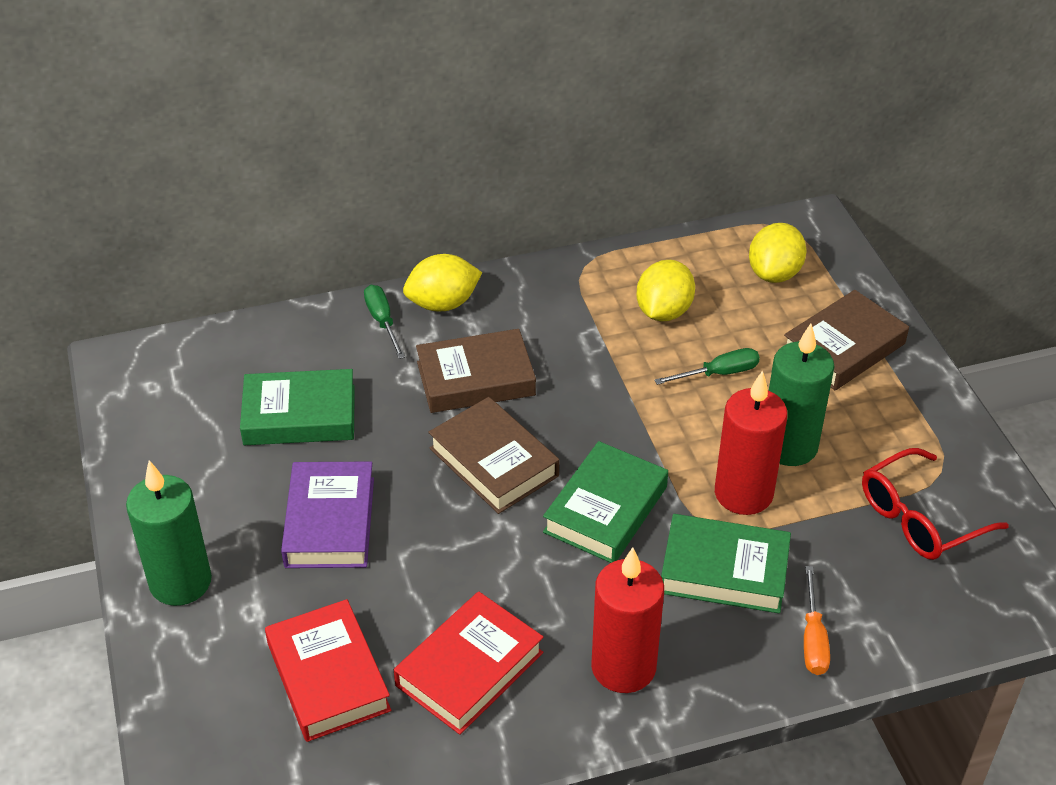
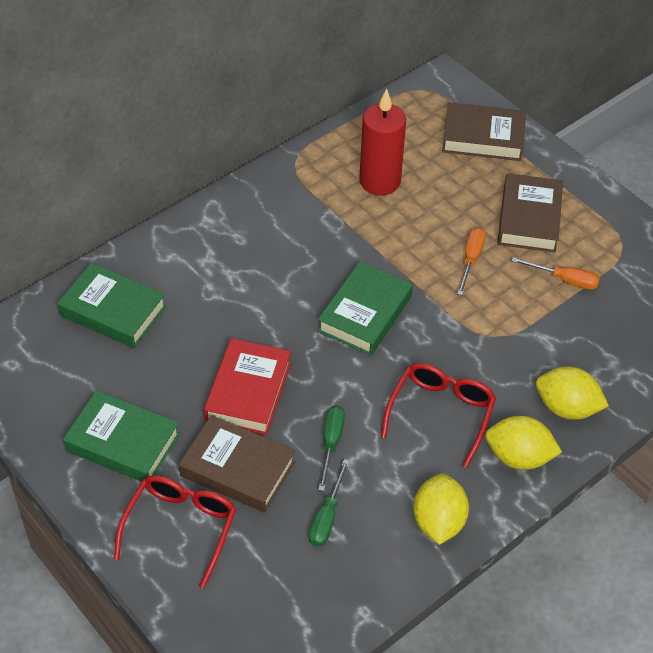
green candle: [126,460,212,606] [769,324,835,466] = 2 -> none = 0
orange screwdriver: [804,566,830,675] = 1 -> [457,227,486,295] [511,257,600,290] = 2
purple book: [281,462,374,568] = 1 -> none = 0
red book: [265,599,391,742] [394,591,544,735] = 2 -> [204,338,291,435] = 1
red candle: [591,547,664,693] [715,370,788,515] = 2 -> [359,89,406,195] = 1
red glasses: [862,448,1009,560] = 1 -> [114,475,236,589] [381,363,496,468] = 2

